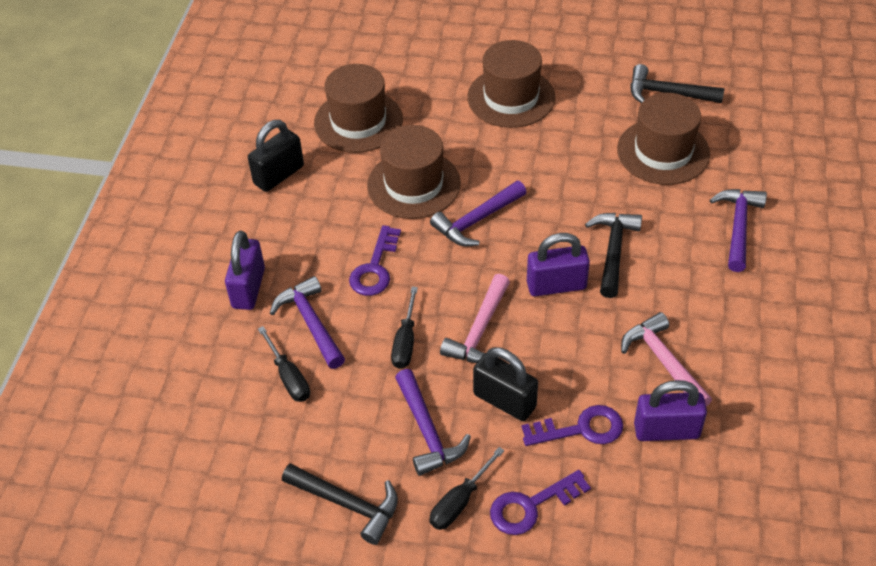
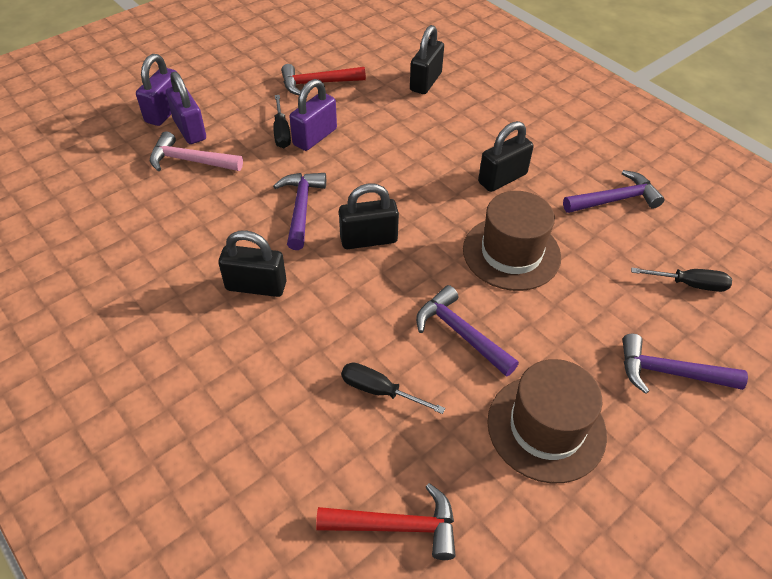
black hammer: [282,463,398,545] [585,213,642,298] [630,64,725,103] = 3 -> none = 0
black padlock: [248,120,304,192] [473,347,538,421] = 2 -> [218,230,287,297] [339,183,399,249] [410,25,444,94] [478,121,534,192] = 4
brown hat: [314,64,403,153] [367,125,461,219] [467,40,555,128] [617,93,710,185] = 4 -> [463,191,561,291] [487,359,607,483] = 2
pink hammer: [440,274,510,363] [621,312,712,407] = 2 -> [150,131,243,171] = 1
purple key: [349,225,401,296] [490,470,591,535] [522,405,623,446] = 3 -> none = 0
red hammer: none = 0 -> [281,64,366,95] [316,483,456,560] = 2

